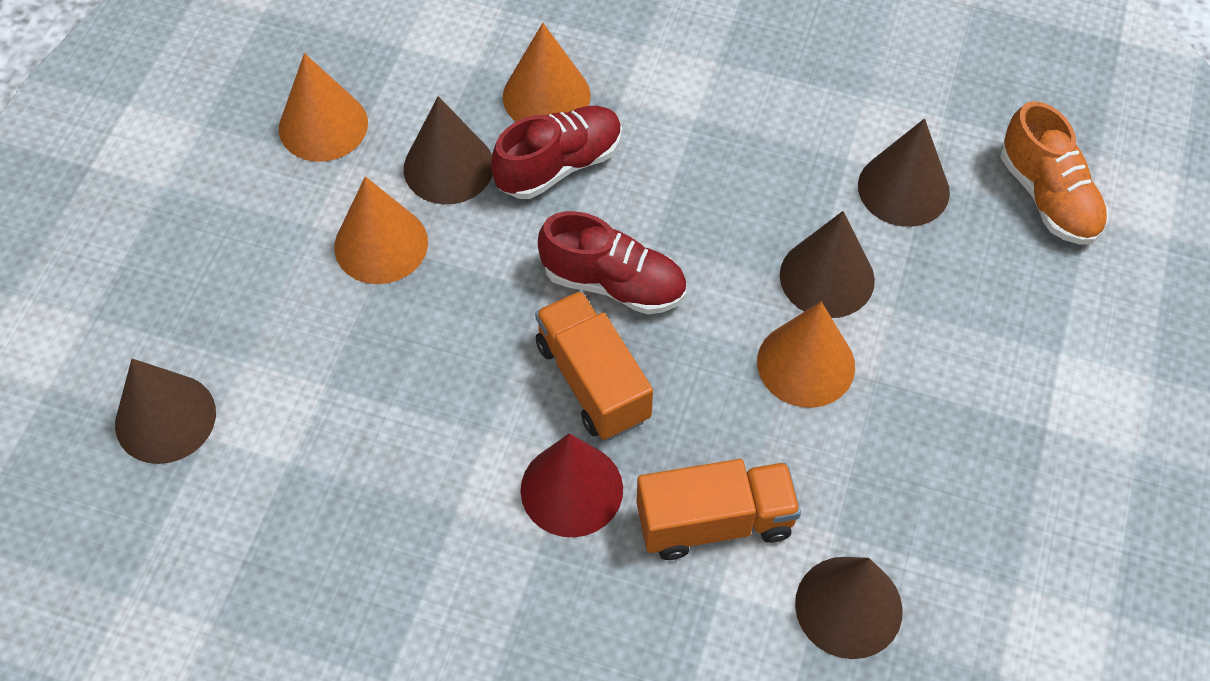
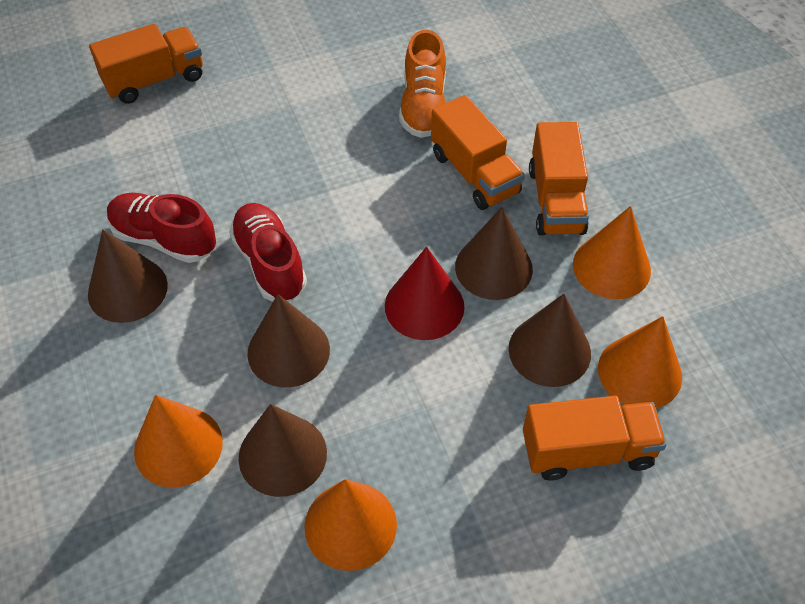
orange truck: [535,291,653,440] [637,459,801,560] = 2 -> [89,24,203,104] [431,95,525,210] [523,396,667,481] [529,122,589,236] = 4

